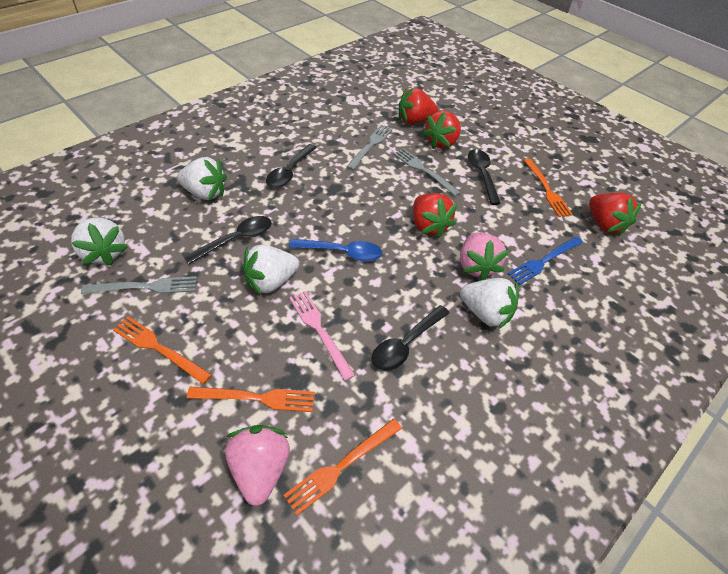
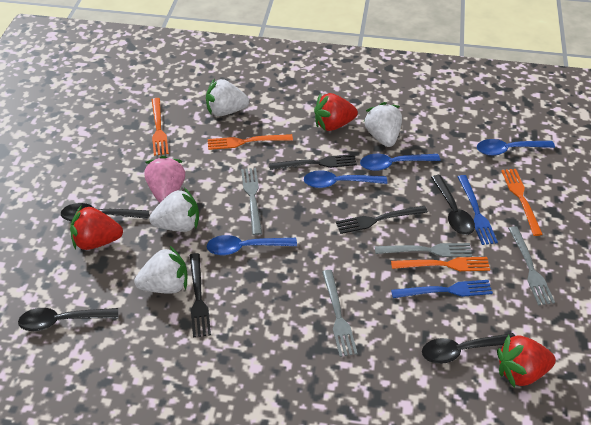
black fork: none = 0 -> [190,253,211,338] [269,154,357,170] [336,206,428,234] = 3
blue fork: [508,236,583,285] = 1 -> [391,280,493,298] [458,175,498,245] = 2
blue spoon: [289,239,382,262] = 1 -> [206,235,297,255] [304,170,387,188] [360,154,440,171] [477,139,555,156] = 4
grey fork: [81,276,197,294] [347,125,393,170] [393,148,461,196] = 3 -> [241,168,262,235] [322,270,358,357] [375,243,472,257] [508,226,555,305] = 4
pink fork: [289,291,355,381] = 1 -> none = 0
pink strawberry: [225,425,290,506] [460,232,509,281] = 2 -> [144,156,185,202] = 1
red strawberry: [399,88,438,125] [413,193,457,238] [422,111,461,149] [589,193,641,236] = 4 -> [70,205,123,250] [314,93,358,131] [497,335,556,388] = 3

